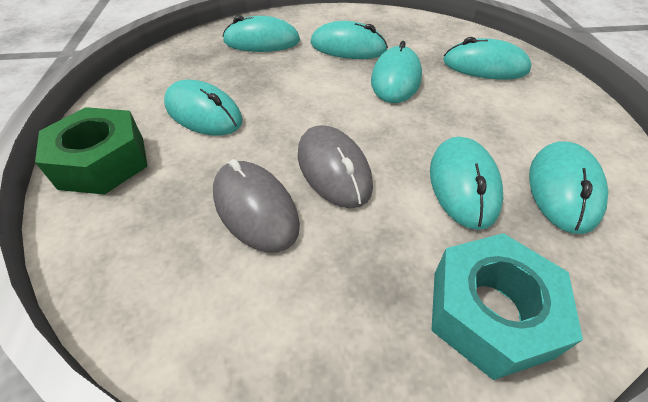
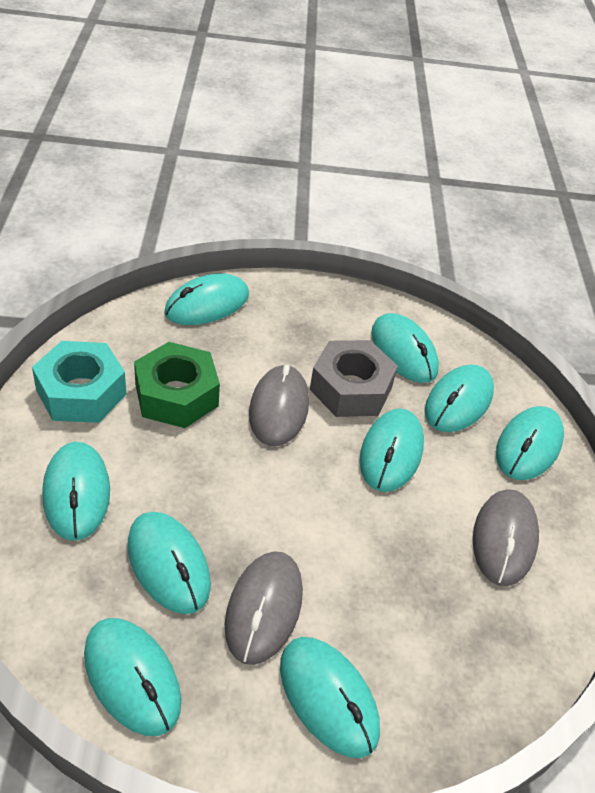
grey mouse: [213,159,300,253] [298,125,373,208] = 2 -> [225,551,303,665] [249,365,309,446] [473,489,539,586] = 3
grey nut: none = 0 -> [310,340,398,417] = 1
turquoise mouse: [164,80,243,135] [223,16,300,52] [310,21,388,59] [371,41,422,103] [430,137,503,230] [443,37,531,80] [529,141,608,234] = 7 -> [42,442,110,541] [84,618,181,736] [128,512,211,614] [164,273,249,325] [280,637,380,758] [360,409,424,492] [371,313,439,383] [425,365,494,432] [496,406,564,480] = 9

